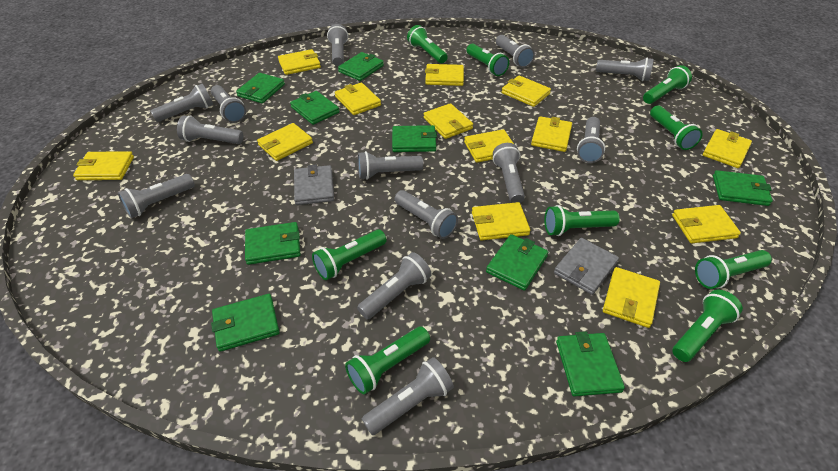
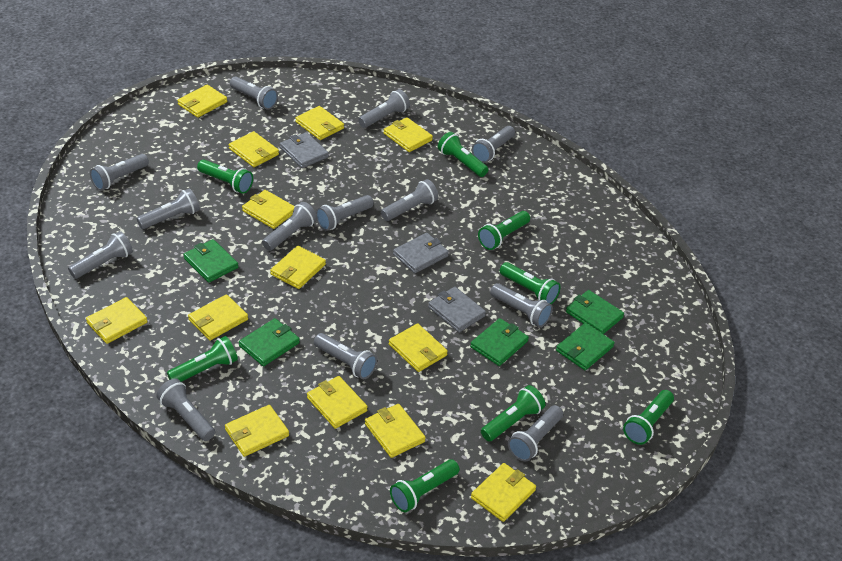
green flashlight: [312,229,387,280] [345,327,430,394] [407,25,448,63] [467,44,509,76] [544,205,619,236] [643,65,692,104] [650,106,703,150] [672,290,743,362] [695,250,772,289] = 9 -> [167,336,238,382] [197,159,253,194] [390,459,460,512] [438,132,489,177] [478,211,530,250] [481,385,545,441] [500,262,561,304] [623,390,674,445] = 8
green wallet: [211,294,279,352] [236,73,285,103] [245,222,301,265] [290,91,339,125] [338,52,384,81] [392,125,437,152] [486,234,548,291] [556,331,625,397] [713,170,773,206] = 9 -> [183,239,238,283] [239,318,300,366] [470,318,529,366] [556,323,615,370] [566,290,624,334] = 5
grey wallet: [294,165,334,205] [554,238,619,295] = 2 -> [280,132,329,168] [393,233,449,273] [428,287,486,332] = 3

